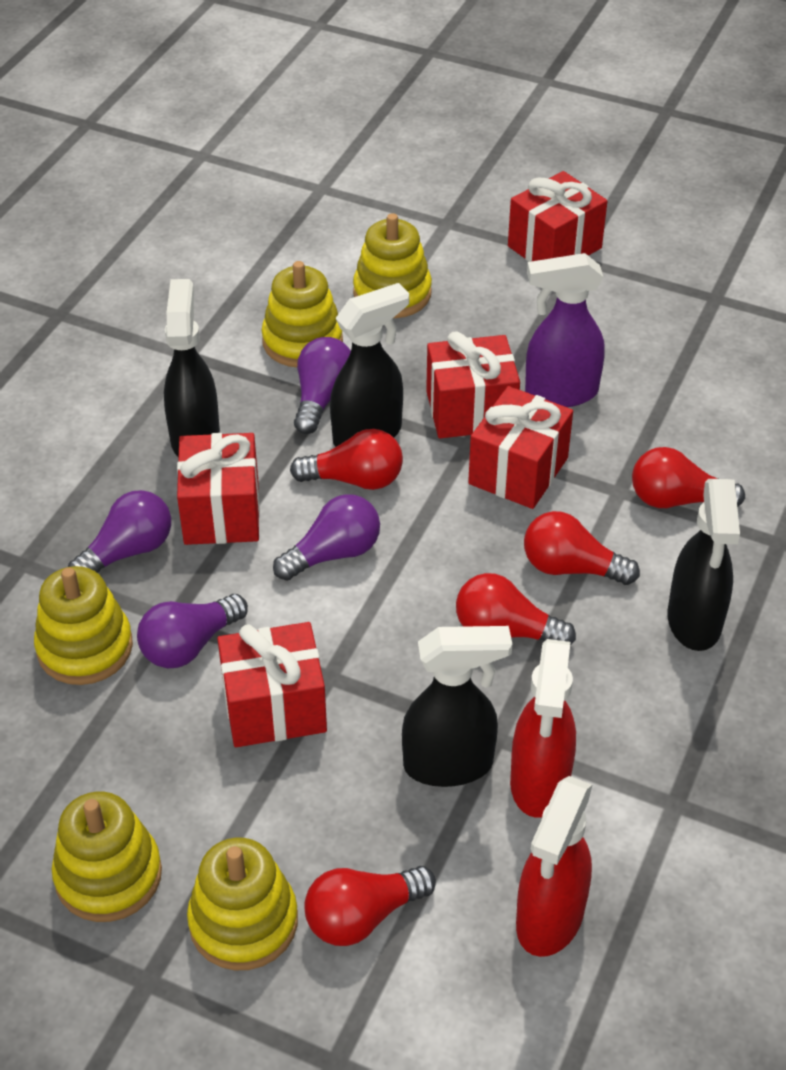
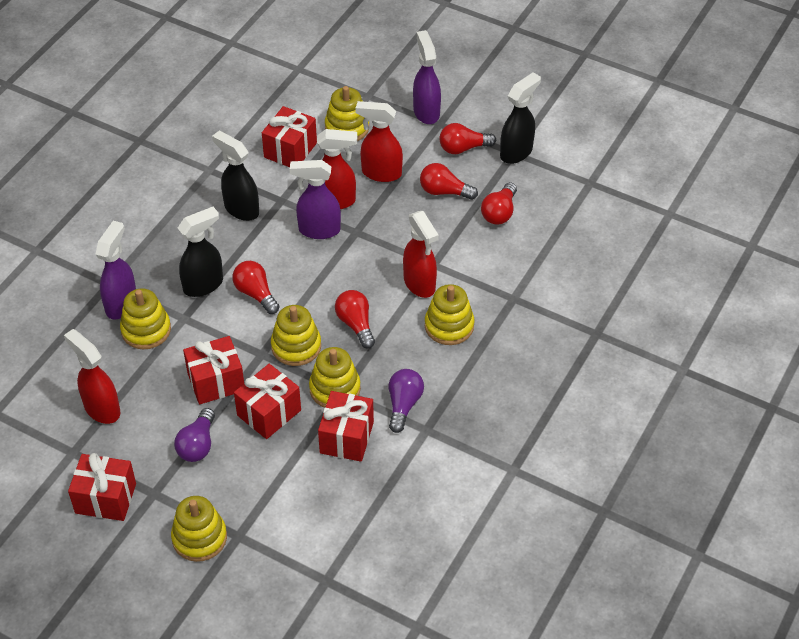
black spray bottle: [164,279,220,457] [330,283,409,447] [402,626,512,787] [668,479,740,651] = 4 -> [178,207,223,297] [212,131,259,221] [500,72,541,164] = 3
purple light bulb: [68,490,171,573] [137,594,248,668] [273,494,380,581] [294,337,351,434] = 4 -> [174,408,215,462] [389,369,424,433] = 2
purple spray bottle: [525,253,605,407] = 1 -> [95,221,136,320] [290,160,341,239] [413,30,441,124] = 3
red spray bottle: [510,639,576,818] [516,776,592,957] = 2 -> [64,329,120,424] [317,129,357,209] [355,101,403,182] [403,211,439,298] = 4
yellow stacking toy: [34,566,133,685] [52,792,162,922] [187,838,298,970] [261,261,343,367] [353,213,432,318] = 5 -> [120,288,171,349] [171,496,227,562] [271,305,321,366] [309,347,361,408] [325,86,369,141] [425,284,474,345] = 6

